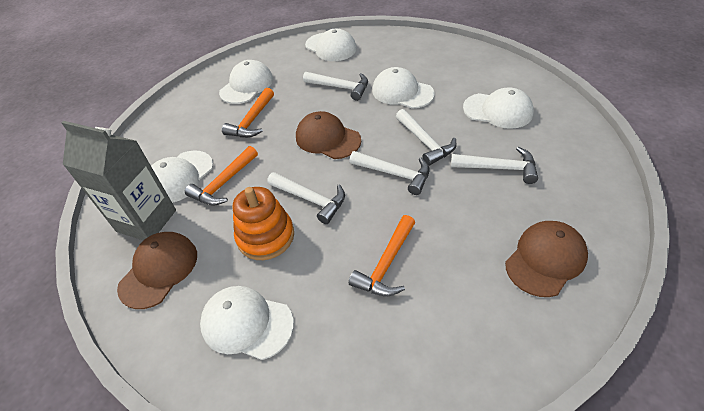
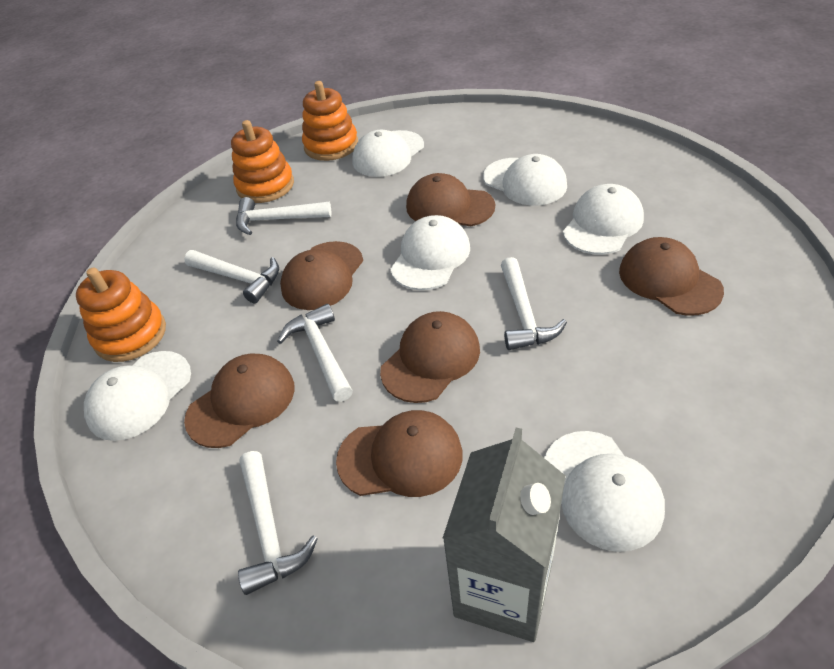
brown cap: [117,232,197,309] [296,111,361,159] [505,221,588,297] = 3 -> [184,353,294,448] [280,241,363,310] [336,410,463,497] [380,311,480,403] [406,173,495,226] [619,237,724,316] = 6
orange hammer: [185,146,258,206] [222,88,274,138] [349,215,415,296] = 3 -> none = 0
orange stacking toy: [233,187,294,260] = 1 -> [76,268,166,362] [231,120,294,203] [302,81,358,161] = 3

